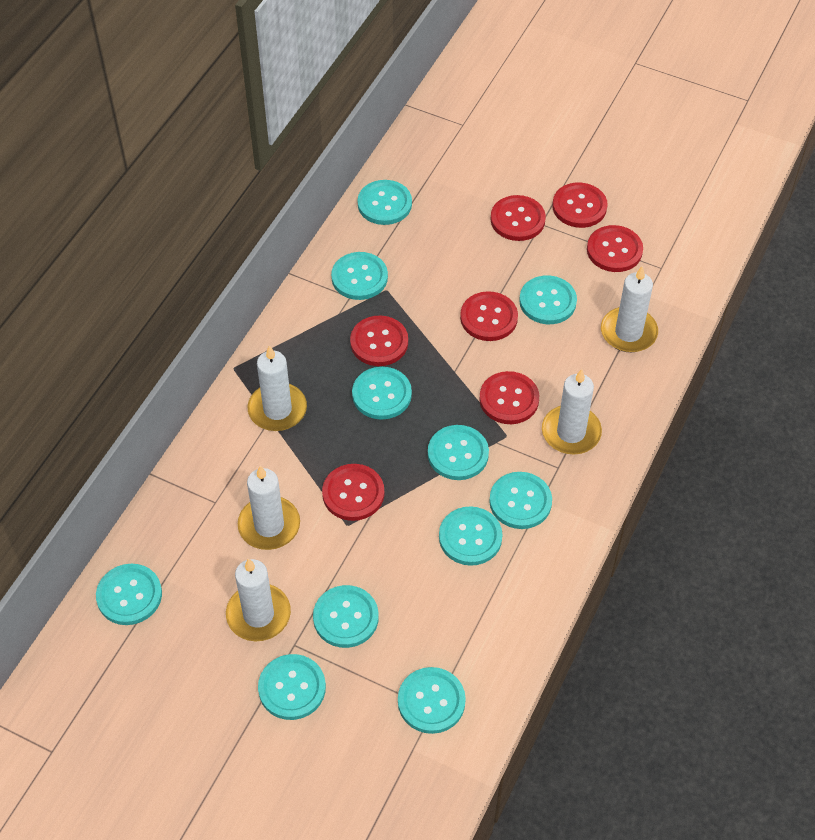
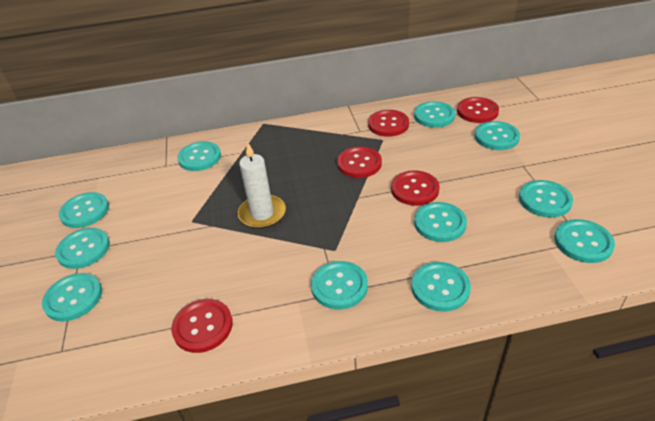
red button: [322,464,385,521] [350,316,408,366] [460,291,518,341] [479,371,539,424] [490,195,546,241] [552,183,608,228] [587,225,643,272] = 7 -> [171,299,233,353] [337,147,382,178] [368,110,409,137] [391,170,439,206] [457,97,499,123] = 5
white candle: [226,558,291,641] [238,466,300,550] [248,345,307,431] [542,369,602,455] [601,266,658,352] = 5 -> [238,142,286,229] = 1

